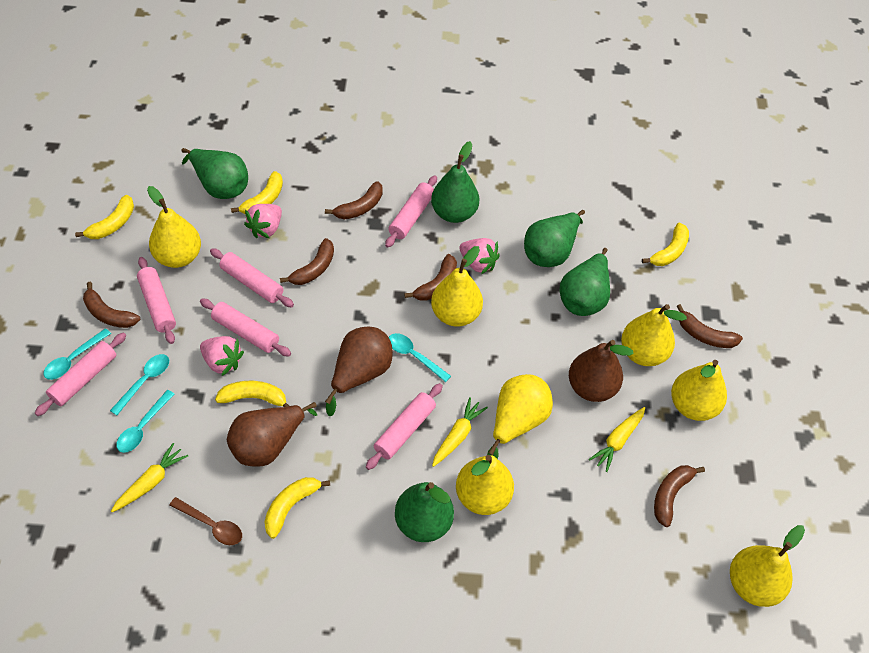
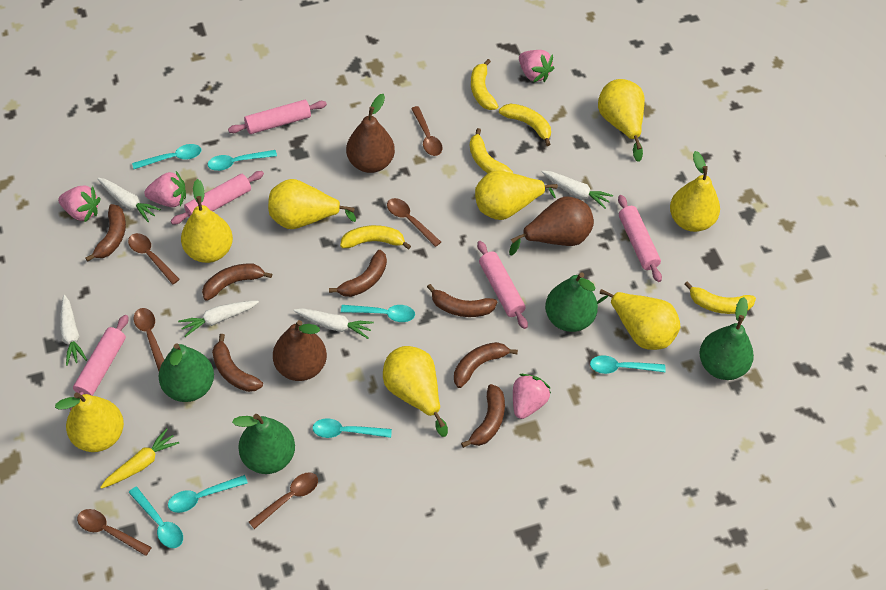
brown banana: [83,282,140,328] [280,238,334,285] [325,181,383,219] [404,254,457,301] [654,465,705,527] [676,304,743,348] = 6 -> [85,204,126,262] [202,264,272,301] [212,334,263,392] [329,250,387,297] [427,284,497,317] [454,342,518,388] [461,384,505,448] = 7
brown spoon: [170,497,242,545] = 1 -> [77,509,152,556] [128,233,180,284] [133,308,164,371] [249,473,318,529] [387,198,441,247] [411,106,442,156] = 6
green pear: [181,148,248,199] [395,482,454,542] [431,141,479,223] [524,210,585,267] [559,248,610,316] = 5 -> [158,343,214,402] [232,414,295,474] [545,273,598,332] [699,297,754,380] = 4
pink rolling pin: [35,333,126,416] [137,257,176,344] [200,299,291,356] [210,248,294,307] [366,383,443,470] [385,175,437,248] = 6 -> [70,315,128,411] [171,171,264,224] [228,100,327,134] [477,241,528,329] [618,195,662,282] = 5
pink strawberry: [200,336,244,376] [244,204,282,238] [459,238,500,274] = 3 -> [58,185,100,222] [144,171,186,207] [513,374,551,419] [519,50,554,82] = 4
turquoise spoon: [43,328,111,380] [110,354,169,415] [116,390,175,453] [389,333,451,382] = 4 -> [128,486,183,548] [132,144,201,169] [168,475,248,513] [208,150,277,171] [312,418,392,438] [341,305,415,322] [590,355,666,374] = 7
white carrot: none = 0 -> [60,295,87,366] [97,178,161,222] [178,301,259,337] [294,308,374,339] [542,171,613,209] = 5
yellow carrot: [111,443,188,512] [432,397,488,467] [589,407,645,472] = 3 -> [100,428,179,489] = 1
yellow pear: [147,186,201,268] [431,246,483,327] [456,455,514,515] [487,374,553,459] [621,304,687,366] [671,360,727,421] [730,525,805,607] = 7 -> [55,393,124,452] [181,179,233,263] [268,179,356,229] [383,346,448,437] [475,170,558,220] [597,289,681,350] [598,79,645,162] [670,151,720,232] = 8

